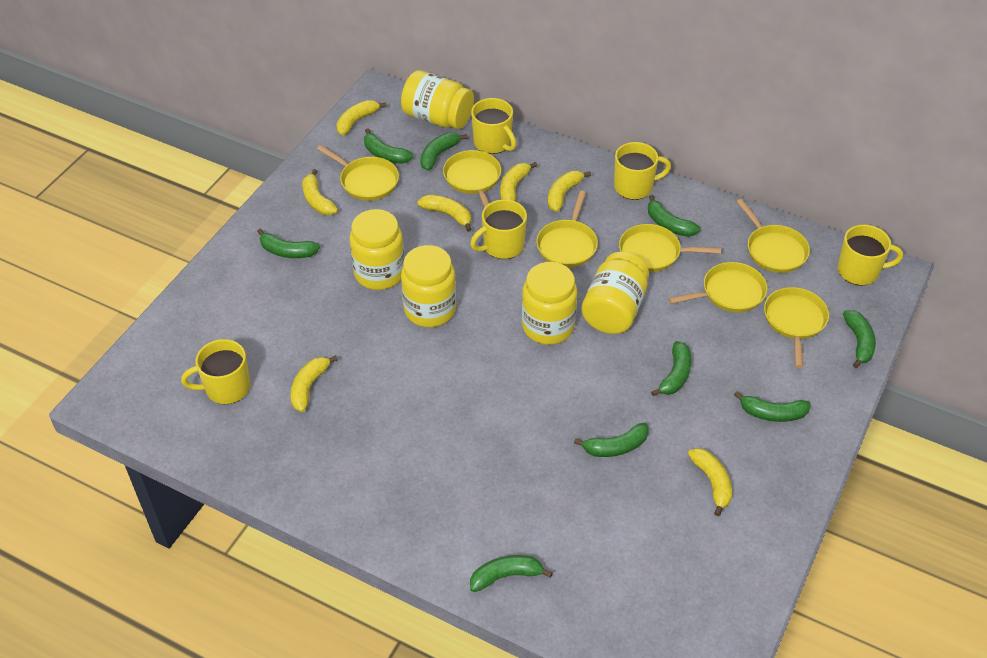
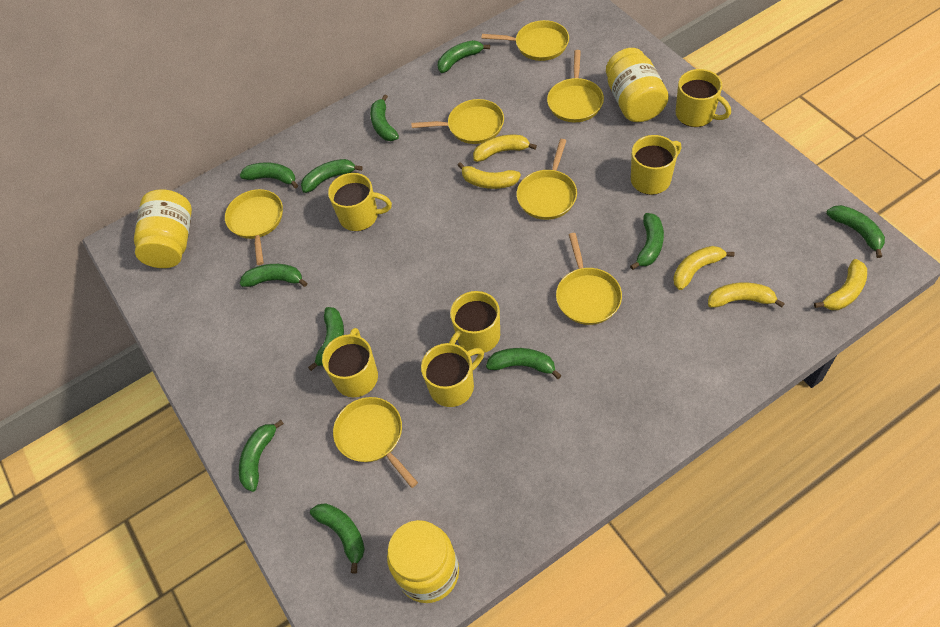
green banana: [257,228,320,258] [364,128,413,164] [420,133,468,171] [470,555,553,592] [574,423,649,457] [648,195,700,237] [651,341,692,396] [734,391,811,422] [843,310,876,368] = 9 -> [239,420,284,492] [240,162,298,189] [240,264,307,287] [301,159,363,193] [308,307,344,371] [310,503,365,573] [370,94,399,141] [438,40,490,73] [486,348,562,379] [630,213,664,270] [826,205,885,258] = 11
yellow banana: [291,355,338,412] [302,169,338,215] [336,100,386,136] [417,195,472,232] [500,162,537,201] [548,171,591,212] [688,448,732,516] = 7 -> [457,162,521,189] [473,135,537,162] [673,246,735,290] [708,282,785,308] [814,259,867,310] = 5
yellow jar: [350,209,405,290] [401,70,474,129] [401,245,456,327] [522,262,577,345] [581,252,649,334] = 5 -> [134,189,192,268] [387,520,459,603] [606,48,669,122] = 3
yellow mug: [181,339,250,404] [470,199,527,259] [471,98,516,154] [614,142,671,200] [838,225,903,286] = 5 -> [322,328,378,397] [328,173,392,231] [421,343,484,407] [449,291,500,353] [631,135,682,195] [676,69,731,127] = 6

